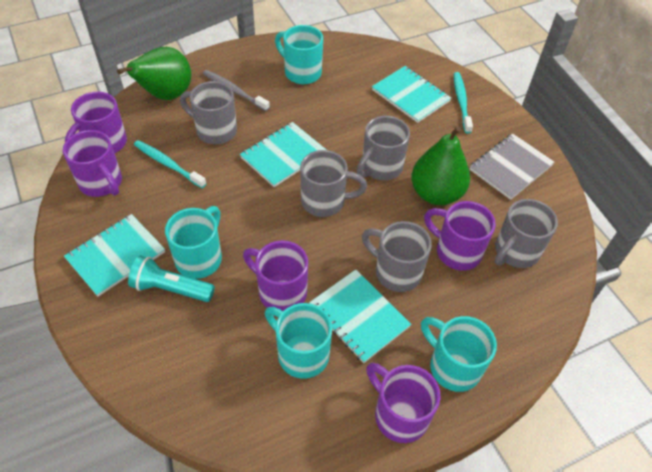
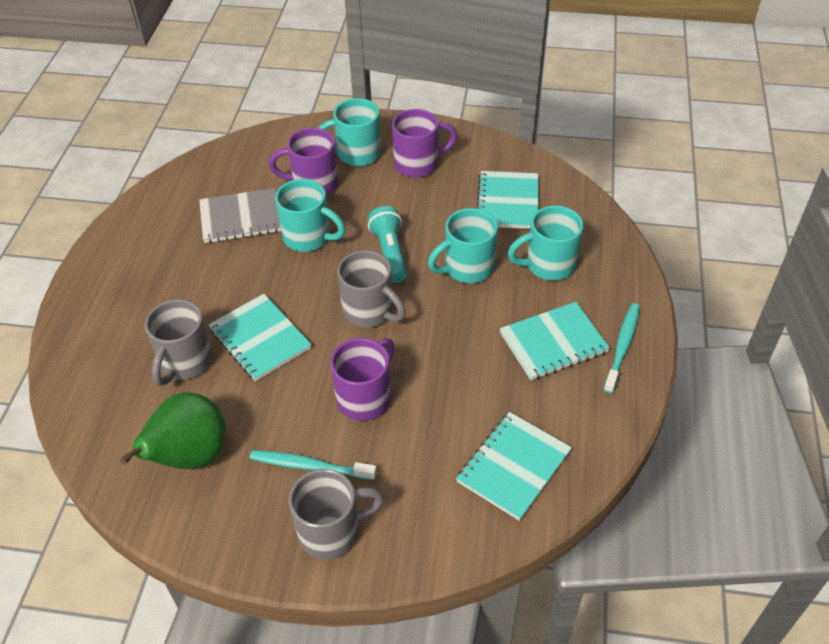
green pear: [117,47,191,100] [411,126,470,205] = 2 -> [120,392,226,469] = 1
grey mug: [180,81,237,144] [300,150,367,217] [356,116,410,180] [362,221,432,292] [495,199,558,268] = 5 -> [145,299,213,386] [289,469,384,559] [337,250,406,328] = 3
grey toothbrush: [203,70,270,111] = 1 -> none = 0
purple mug: [63,130,122,197] [65,92,127,153] [243,240,308,311] [366,363,441,443] [424,201,496,271] = 5 -> [269,128,338,195] [330,338,395,421] [392,109,458,178] = 3

